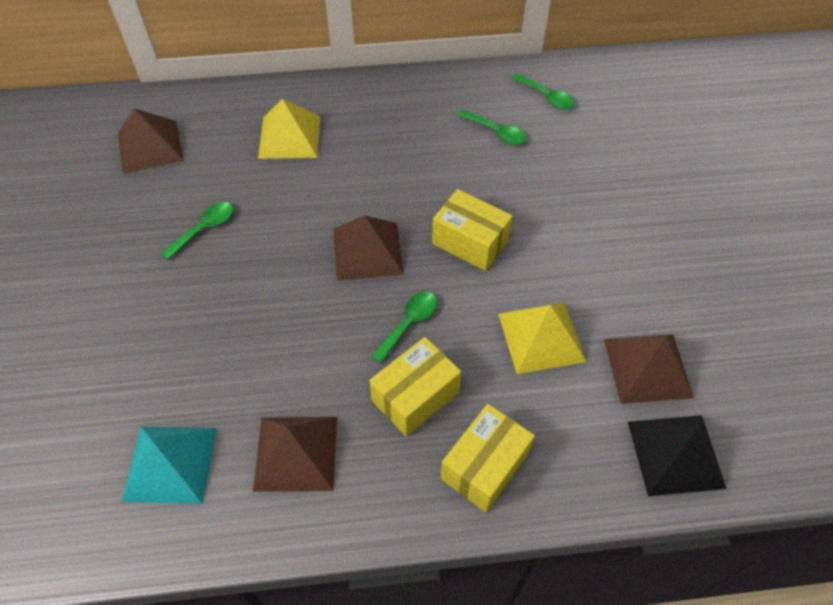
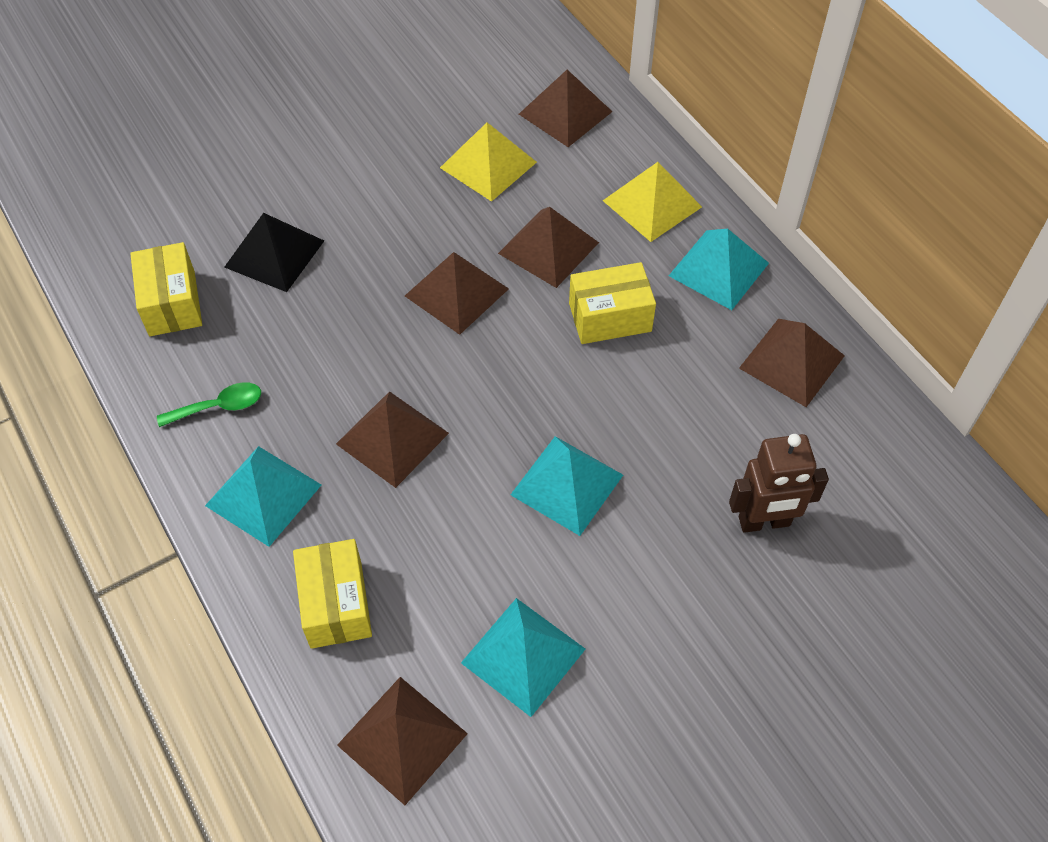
brown pyramid: [118,108,184,174] [253,417,337,492] [333,215,404,281] [604,334,694,404] = 4 -> [336,391,449,488] [337,677,468,805] [405,252,509,335] [498,207,599,288] [519,70,613,147] [739,319,845,407] = 6
brown robot: none = 0 -> [729,434,829,533] = 1
green spoon: [161,202,233,260] [371,292,437,364] [458,110,526,145] [511,73,575,110] = 4 -> [157,382,261,427] = 1
turquoise pyramid: [122,427,217,504] = 1 -> [205,446,321,547] [461,598,586,717] [510,436,623,536] [669,229,769,310] = 4

